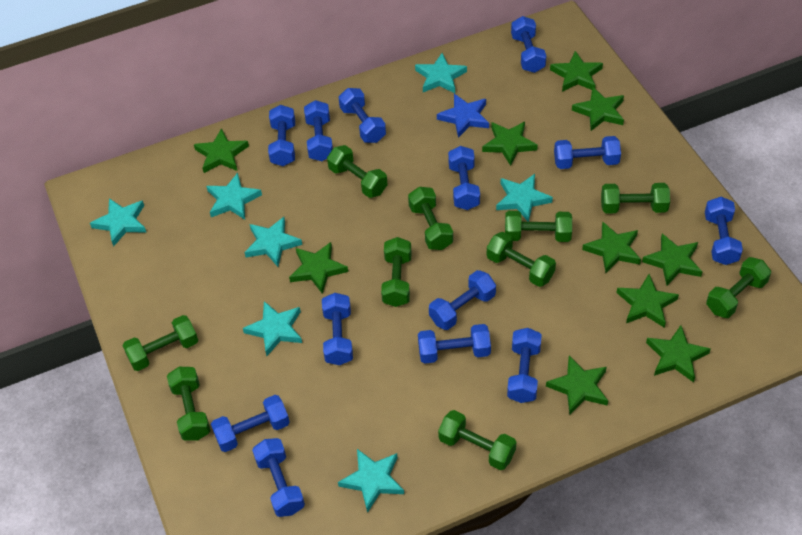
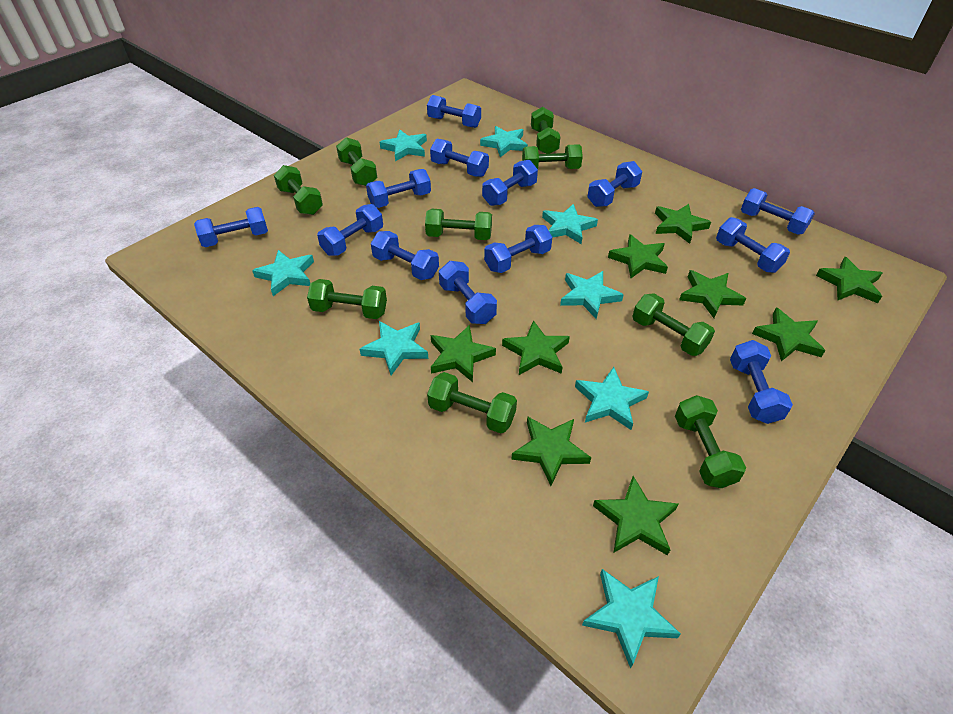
blue star: [437,94,489,138] = 1 -> none = 0
green dumbbell: [122,315,198,371] [167,367,211,441] [327,145,388,198] [381,237,411,307] [408,187,453,250] [438,410,516,470] [487,232,556,287] [505,211,572,242] [601,183,670,213] [706,257,771,318] = 10 -> [274,165,323,215] [307,279,387,319] [336,137,377,186] [425,209,492,240] [427,372,517,433] [522,144,583,169] [531,107,560,154] [632,293,715,356] [675,395,746,488] = 9
green star: [194,128,249,173] [289,242,348,294] [482,122,538,166] [546,356,608,414] [550,51,603,92] [572,87,624,131] [582,222,641,273] [617,274,679,328] [642,234,702,285] [646,325,711,383] = 10 -> [431,325,496,382] [502,320,570,375] [511,416,591,486] [593,476,679,556] [608,234,668,278] [655,204,711,244] [679,270,746,318] [752,307,825,361] [816,257,882,303] = 9
turquoise star: [90,198,146,246] [206,173,262,220] [243,301,302,356] [244,217,302,267] [338,449,404,513] [415,53,467,93] [496,174,553,222] = 7 -> [252,250,314,296] [360,321,428,375] [380,129,427,161] [480,126,528,157] [542,204,598,244] [560,271,624,319] [575,367,649,430] [582,569,681,669] = 8

